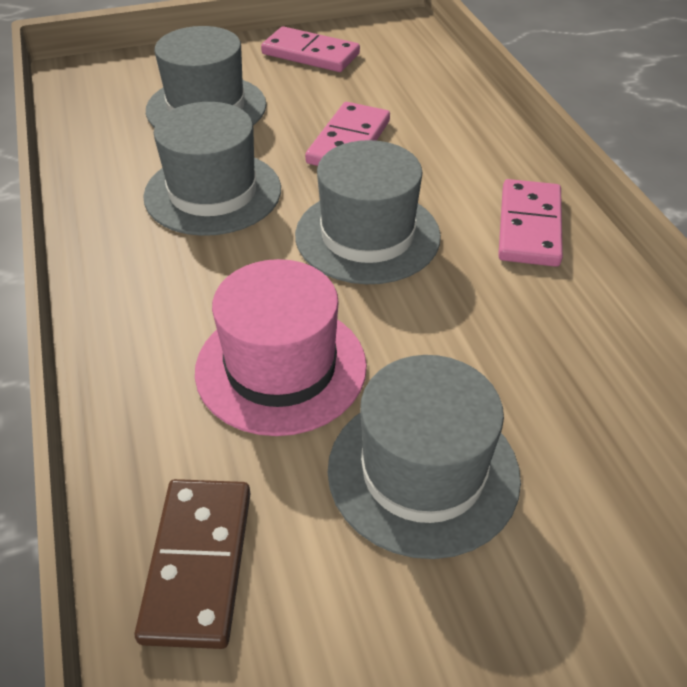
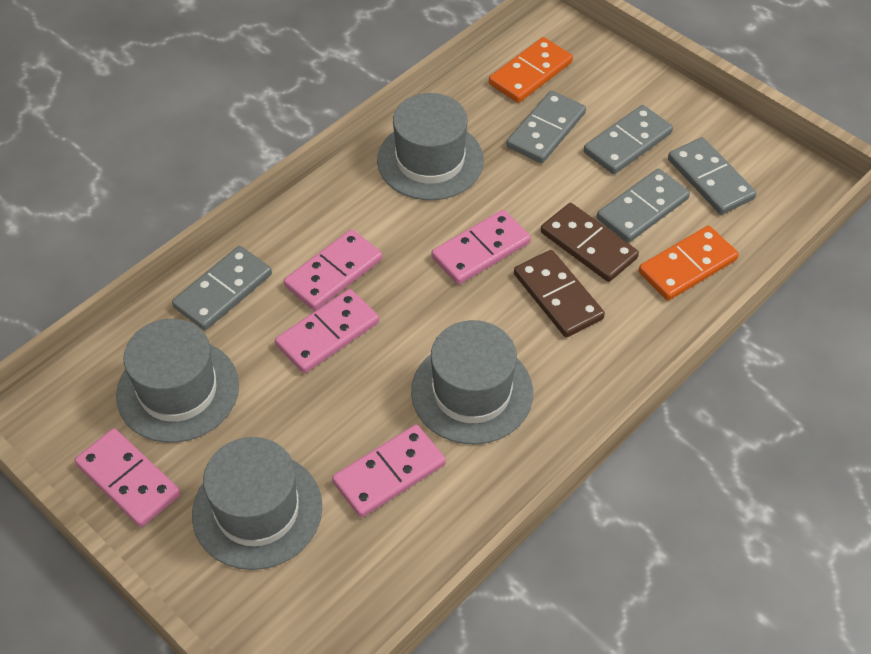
brown domino: [135,479,251,649] = 1 -> [514,250,605,337] [541,203,639,282] = 2
grey domino: none = 0 -> [172,246,272,330] [507,91,586,163] [584,105,673,174] [597,168,690,243] [668,137,756,215] = 5
orange domino: none = 0 -> [489,37,573,103] [639,226,739,301] = 2
pink domino: [261,27,360,72] [305,102,390,166] [498,179,563,267] = 3 -> [75,428,181,527] [275,289,379,373] [284,229,382,311] [332,425,446,518] [431,210,531,285] = 5
pink hat: [195,259,367,436] = 1 -> none = 0

